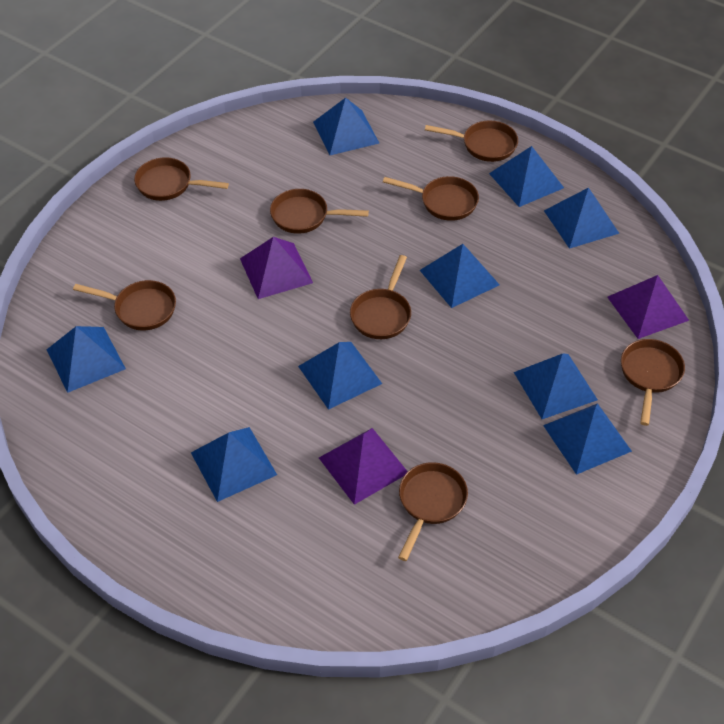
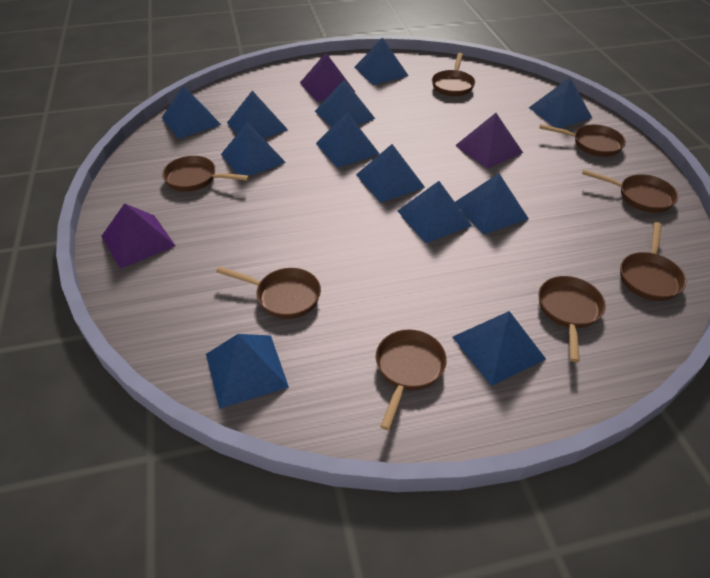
blue pyramid: [46,326,126,393] [191,427,277,502] [298,342,382,410] [313,98,379,155] [420,244,500,308] [489,146,564,207] [514,353,598,419] [543,403,632,475] [544,187,619,249] = 9 -> [162,86,221,139] [206,334,289,409] [221,122,286,176] [227,91,288,139] [315,80,375,127] [316,112,380,168] [355,37,409,85] [356,144,425,202] [398,181,472,243] [452,311,546,386] [455,173,529,235] [529,78,592,128] = 12

